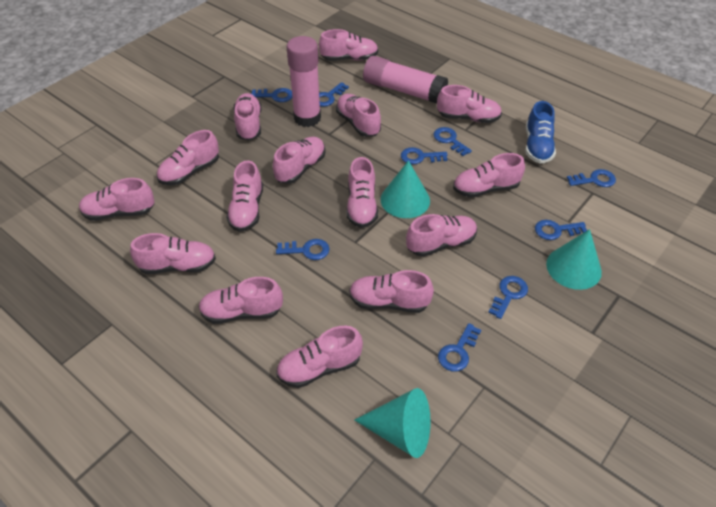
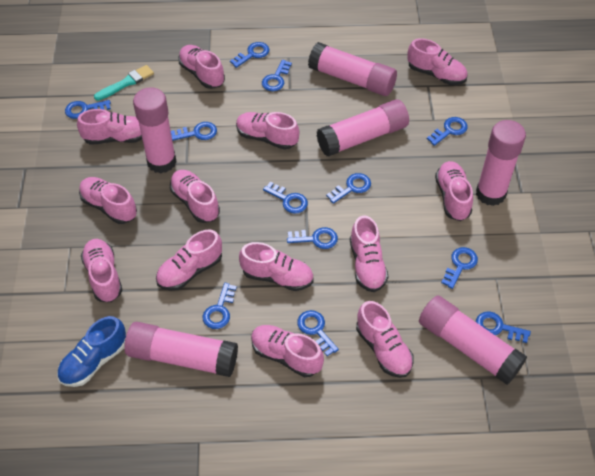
blue key: [251,88,292,102] [276,239,330,260] [319,82,349,107] [401,147,448,164] [433,127,472,156] [438,323,481,371] [488,276,528,319] [535,220,587,240] [567,169,616,187] = 9 -> [65,100,111,119] [171,122,217,141] [203,283,237,329] [230,42,269,68] [262,60,292,91] [263,181,308,214] [287,227,338,249] [297,310,339,356] [326,173,371,204] [427,117,468,146] [441,247,478,289] [476,311,531,343] = 12
pink glue stick: [287,36,321,127] [363,56,448,104] = 2 -> [124,322,238,377] [133,87,176,173] [308,42,397,96] [317,99,409,156] [419,295,527,385] [476,120,526,206] = 6
pink shoe: [79,178,155,221] [130,233,216,274] [157,130,219,185] [198,277,283,324] [226,160,263,232] [234,93,261,140] [273,137,326,184] [276,326,363,388] [319,29,378,61] [336,94,381,137] [346,157,378,228] [349,270,434,313] [406,214,477,257] [437,85,502,123] [453,153,525,198] = 15 -> [77,109,142,145] [79,177,137,224] [81,239,123,302] [156,229,222,291] [170,170,220,223] [179,45,225,89] [236,112,300,150] [239,242,313,291] [251,325,324,377] [350,215,388,292] [356,301,414,378] [407,38,468,85] [435,161,473,221] = 13
turquoise brush: none = 0 -> [94,65,154,101] = 1
turquoise cone: [354,388,431,458] [381,160,430,218] [546,229,602,290] = 3 -> none = 0

